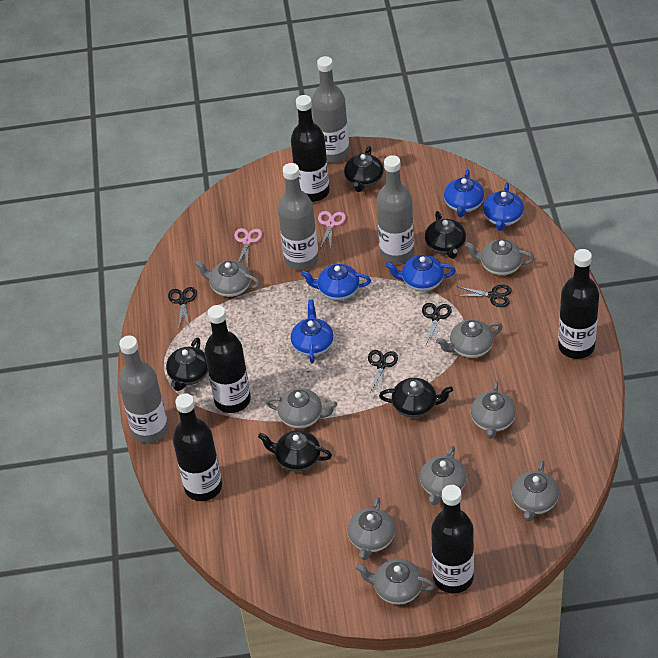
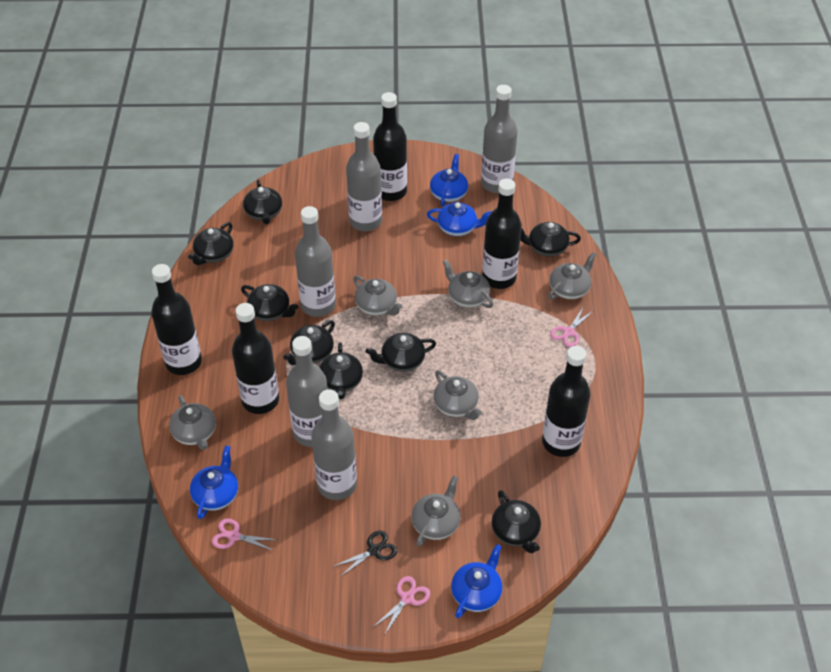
black scissors: [168,287,197,329] [368,350,398,394] [422,303,452,347] [455,285,512,307] = 4 -> [332,531,397,578] = 1
black teapot: [166,337,208,391] [258,430,332,472] [344,146,384,192] [379,378,453,418] [425,211,466,259] = 5 -> [188,222,234,265] [241,284,298,321] [243,180,282,224] [283,320,335,365] [319,342,363,399] [366,333,436,372] [492,490,541,553] [520,222,581,257] = 8
blue teapot: [291,299,334,363] [301,264,371,301] [386,255,456,291] [444,170,484,217] [483,183,524,231] = 5 -> [190,446,238,519] [427,202,491,236] [430,154,468,207] [451,544,502,618] = 4
grey bottle: [118,335,168,443] [278,163,319,271] [312,56,349,163] [376,155,414,264] = 4 -> [286,336,328,447] [295,206,336,317] [311,389,357,500] [346,122,382,231] [481,85,518,193] = 5
grey teapot: [194,260,260,297] [266,388,337,428] [347,497,395,560] [355,559,436,605] [420,446,467,505] [436,319,503,358] [465,239,534,275] [471,381,516,439] [512,460,559,521] = 9 -> [169,395,216,450] [353,276,402,315] [412,475,461,546] [433,370,482,420] [443,260,493,308] [549,252,597,299] = 6
pink scissors: [234,228,262,267] [318,211,346,249] = 2 -> [212,518,278,551] [375,576,430,635] [550,306,593,347] = 3

